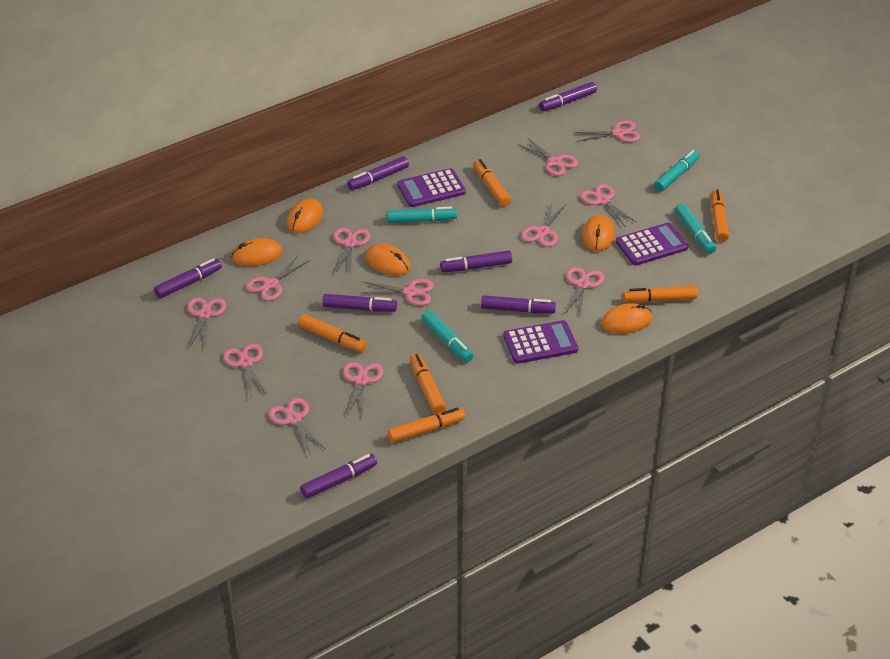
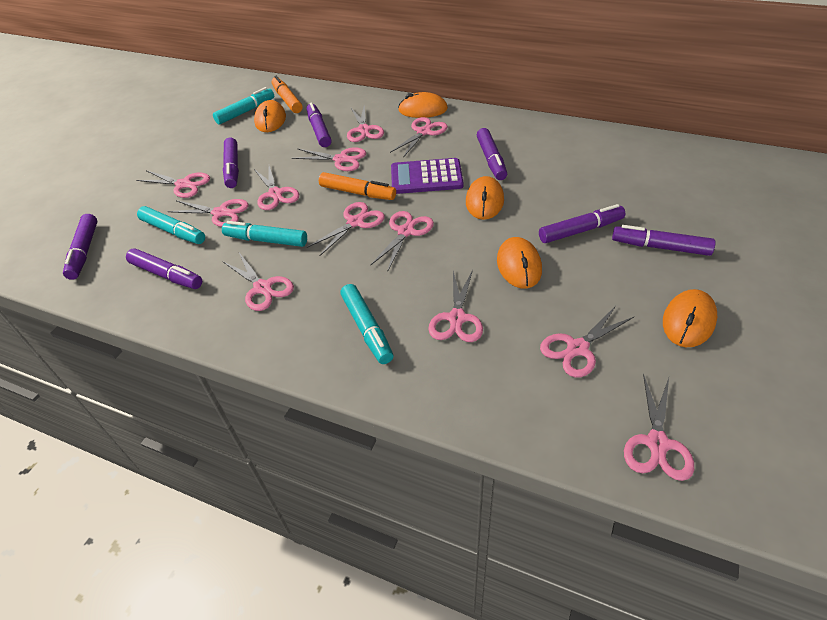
orange marker: [299,314,367,352] [388,407,465,443] [410,353,446,414] [473,159,511,206] [623,286,698,303] [711,189,729,242] = 6 -> [272,76,303,113] [319,172,396,200] = 2
purple calculator: [397,168,466,207] [503,320,578,364] [616,223,688,265] = 3 -> [391,158,463,194] = 1

